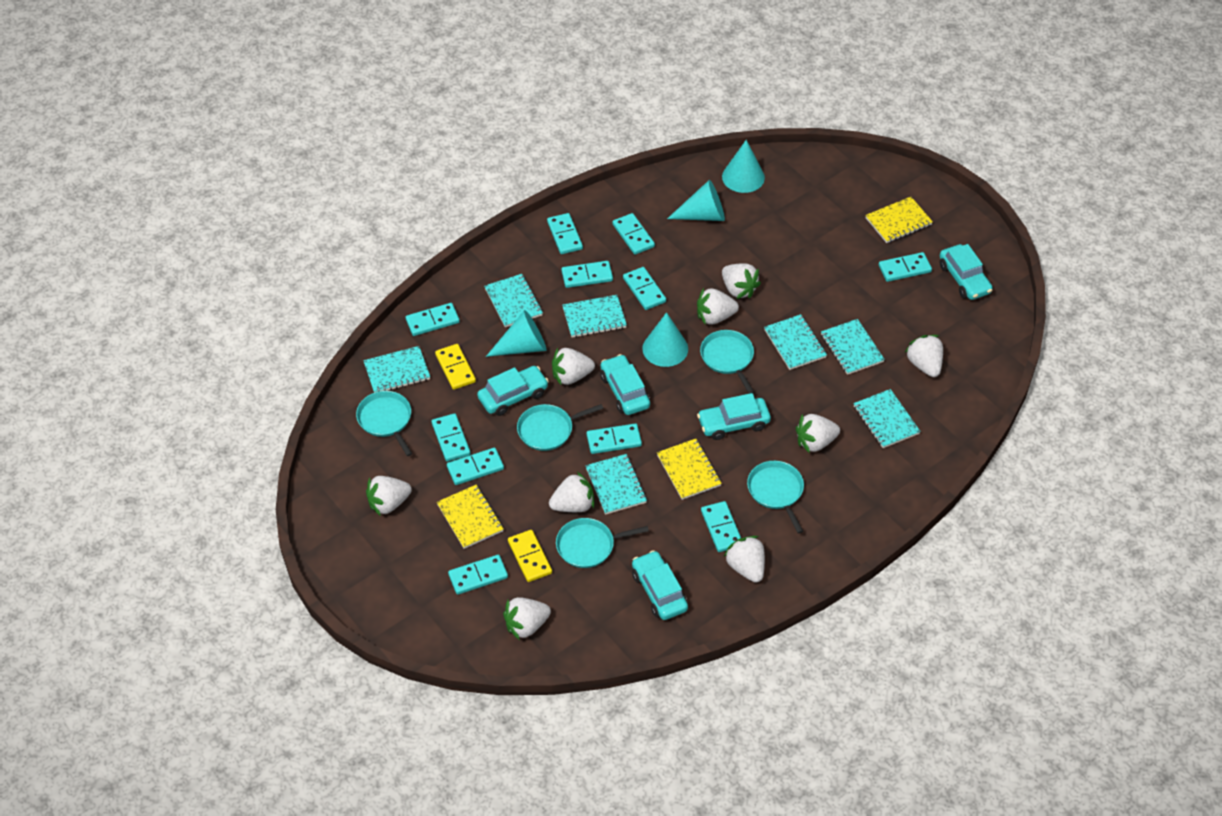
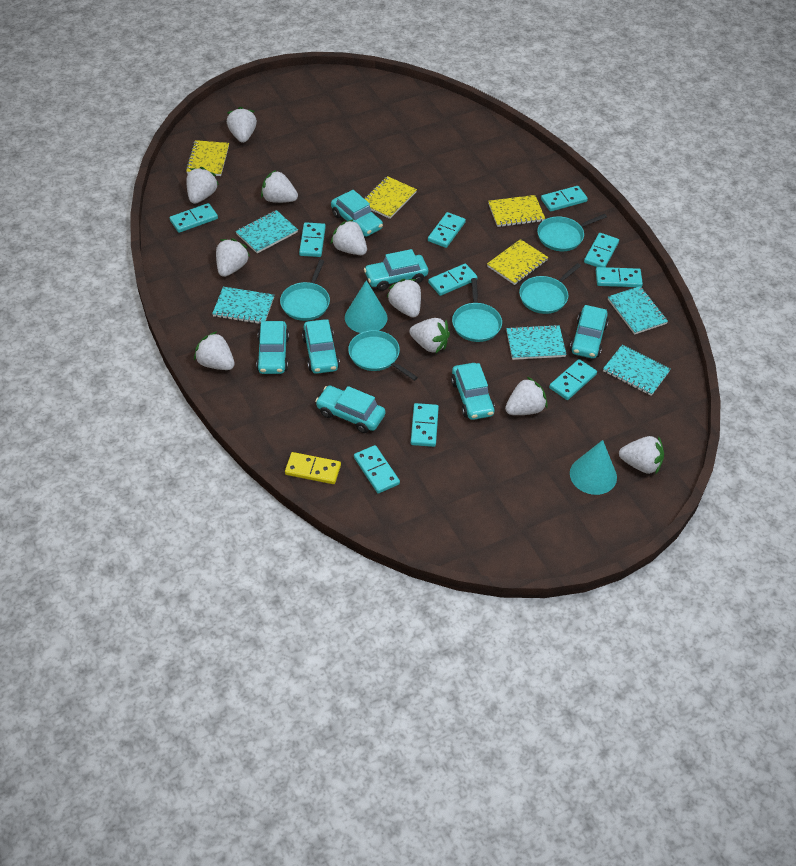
turquoise car: [477,366,549,416] [600,354,650,415] [632,550,688,620] [697,393,771,440] [940,244,993,300] = 5 -> [256,321,289,374] [302,319,340,374] [315,386,386,433] [331,190,383,237] [364,249,428,291] [451,363,495,420] [570,305,609,359] = 7
turquoise cone: [486,310,547,357] [642,312,688,367] [667,180,725,221] [722,140,765,193] = 4 -> [345,280,387,333] [570,440,617,495] = 2
turquoise domino: [406,303,460,336] [432,413,471,462] [447,448,504,485] [448,555,508,595] [547,213,583,254] [561,261,613,288] [586,423,642,454] [612,213,655,255] [623,267,666,310] [701,501,741,552] [879,252,932,282] = 11 -> [170,203,218,233] [299,222,326,257] [354,445,400,493] [411,403,439,447] [428,212,466,248] [428,264,478,296] [541,186,588,212] [549,359,597,400] [584,233,619,267] [596,267,643,287] = 10
turquoise notebook: [363,346,430,393] [484,274,543,327] [562,295,627,338] [585,454,647,515] [764,314,827,370] [821,319,885,375] [853,389,921,448] = 7 -> [212,287,274,324] [235,210,298,254] [506,325,567,360] [603,345,671,396] [608,286,668,335] = 5
white strawberry: [366,476,412,516] [503,597,551,640] [549,472,594,512] [552,348,595,385] [697,288,739,325] [722,263,761,299] [724,536,765,583] [796,414,840,452] [905,335,943,377] = 9 -> [186,167,219,204] [194,331,235,370] [216,238,250,277] [227,107,257,143] [261,170,298,203] [331,219,367,255] [386,279,421,318] [409,318,450,353] [505,377,547,415] [619,436,664,475] = 10
yellow domino: [435,344,476,390] [508,530,552,582] = 2 -> [285,452,341,484] = 1
yellow notebook: [437,485,504,549] [657,439,722,500] [865,197,933,243] = 3 -> [186,140,229,176] [364,176,417,219] [487,239,548,285] [488,195,545,227] = 4

